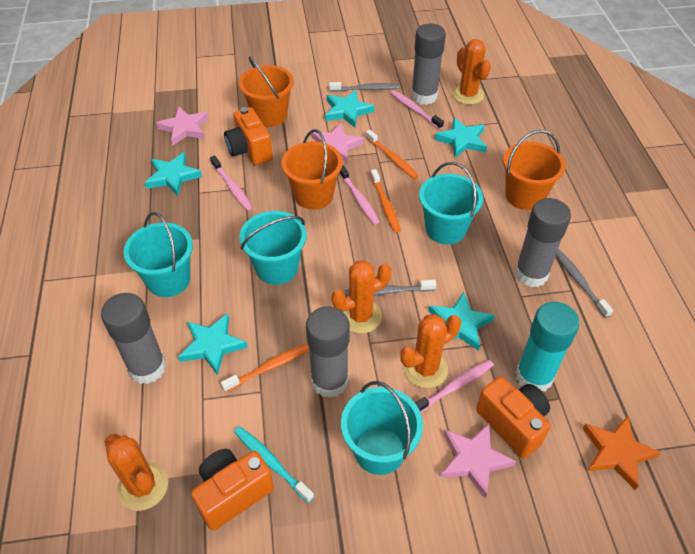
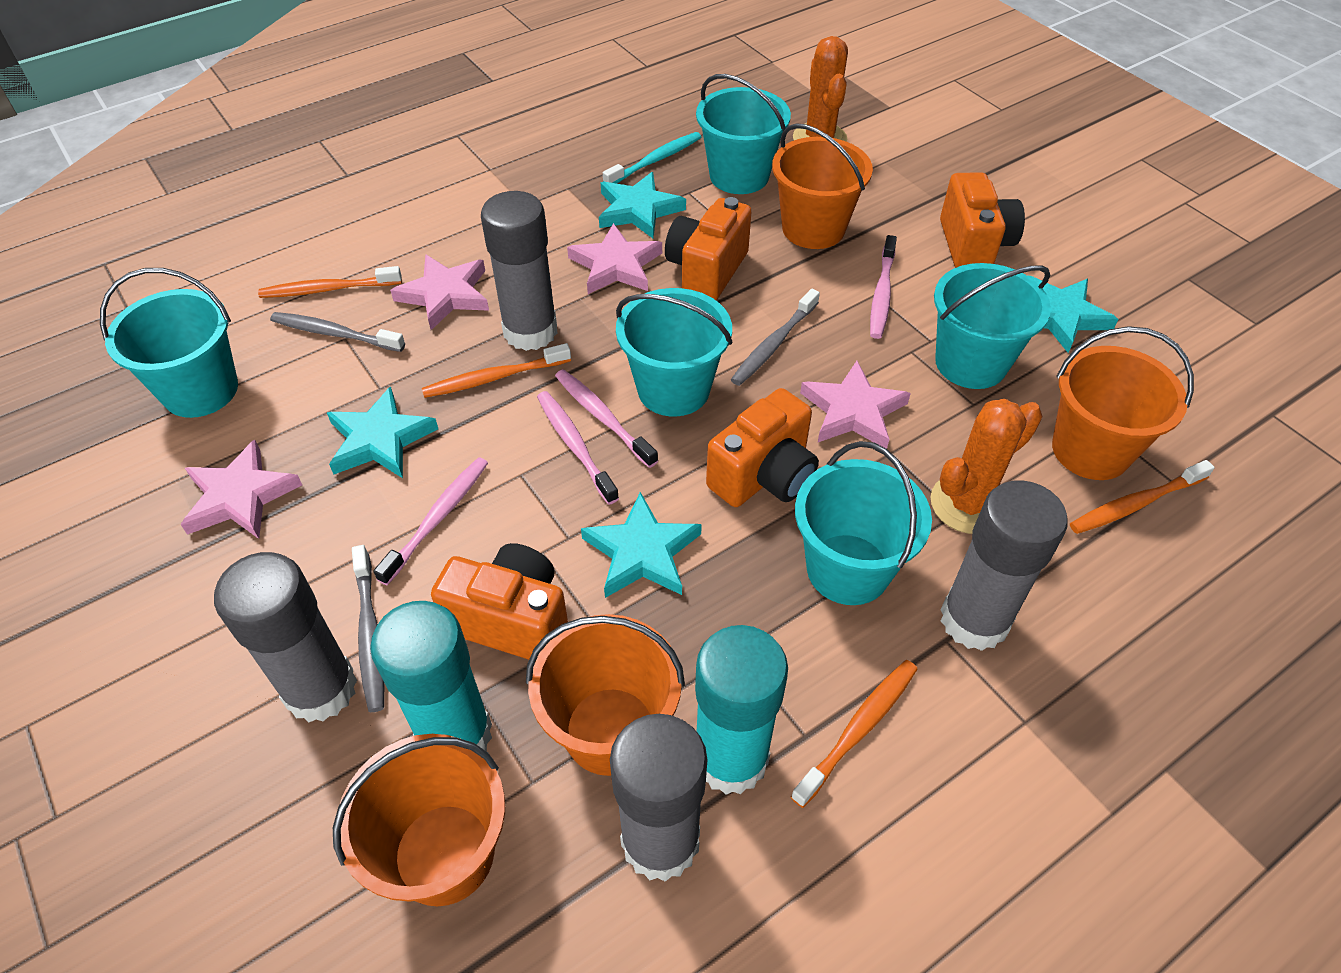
orange bucket: [239,56,294,127] [281,129,343,210] [503,130,566,210] = 3 -> [333,734,505,906] [526,614,685,776] [772,123,873,249] [1052,326,1194,480] = 4
orange cactus: [105,434,168,511] [331,260,392,334] [400,314,461,388] [452,39,491,105] = 4 -> [793,36,848,142] [931,399,1043,534] = 2
orange camera: [191,449,274,531] [224,107,273,165] [476,377,551,458] = 3 -> [431,543,568,660] [665,197,752,301] [706,388,819,507] [940,172,1025,268] = 4
orange star: [583,416,661,490] = 1 -> none = 0
orange toothbrush: [221,343,309,392] [366,130,419,179] [371,169,401,233] = 3 -> [258,266,402,298] [422,343,571,398] [791,660,918,808] [1070,460,1215,534] = 4
pink star: [156,107,209,146] [312,123,364,164] [440,423,516,498] = 3 -> [180,440,302,539] [390,255,489,330] [567,223,662,294] [800,361,911,449] = 4
turquoise bucket: [123,212,193,297] [239,211,307,285] [341,381,423,475] [419,162,483,244] = 4 -> [100,268,238,418] [616,288,732,417] [696,74,791,194] [795,441,932,605] [934,263,1051,389] = 5
turquoise glue stick: [515,302,579,391] = 1 -> [370,601,492,751] [695,625,788,795] = 2
turquoise star: [145,152,202,196] [178,313,248,375] [325,90,375,127] [428,292,495,351] [434,118,487,158] = 5 -> [327,386,438,478] [581,492,702,598] [599,172,686,238] [1028,276,1119,353] = 4

